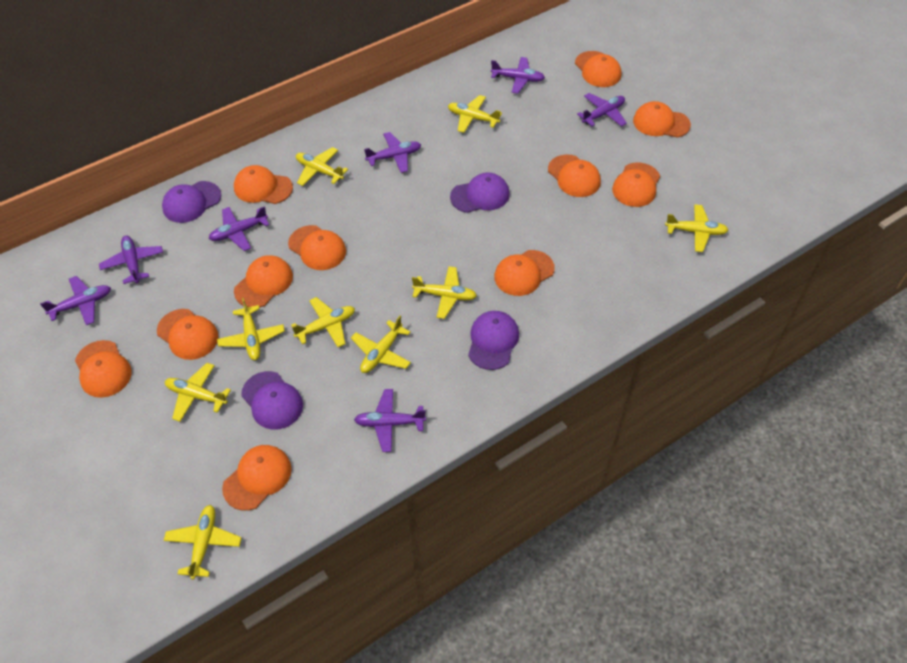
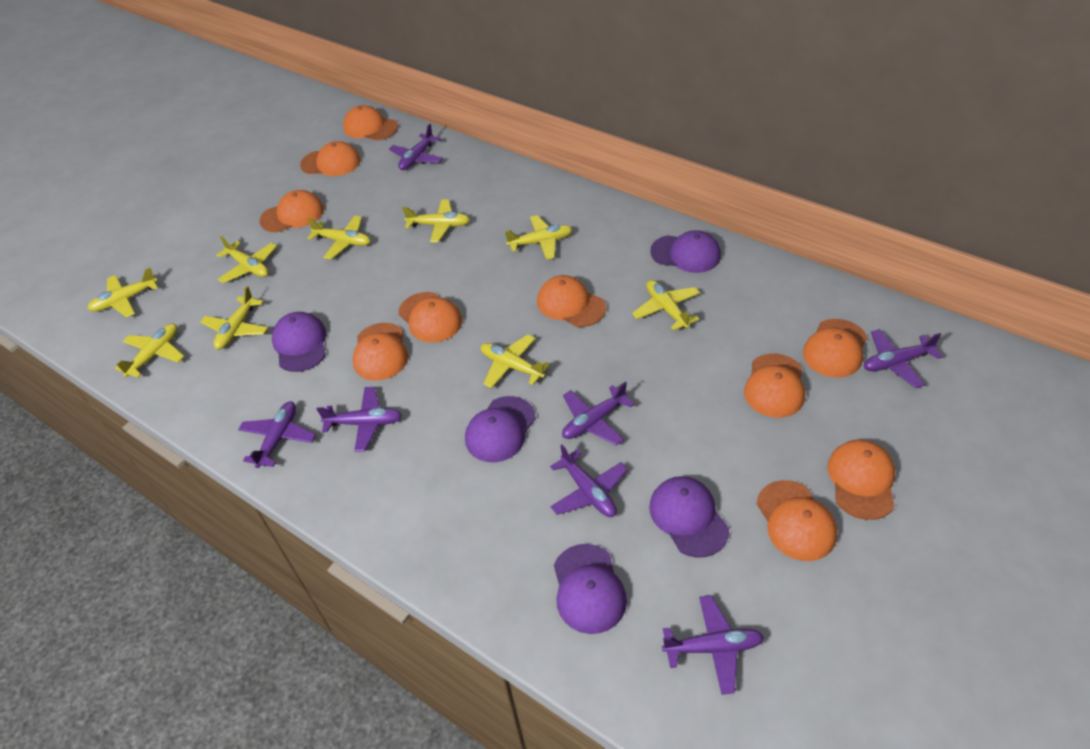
orange cap: [75,340,132,398] [157,309,218,360] [222,445,292,511] [234,165,293,204] [234,255,293,308] [288,225,346,270] [494,250,555,296] [548,155,601,197] [575,51,622,87] [612,163,660,207] [633,101,691,138] = 11 -> [259,190,324,233] [300,141,360,176] [343,105,398,141] [353,323,408,381] [398,292,462,343] [537,275,606,327] [744,353,805,418] [757,480,837,561] [803,319,867,378] [827,440,895,520] = 10
purple cap: [162,181,221,223] [241,371,303,430] [450,172,510,213] [468,311,519,370] = 4 -> [272,312,326,372] [465,396,536,462] [554,544,627,634] [649,476,729,558] [650,230,721,273] = 5

